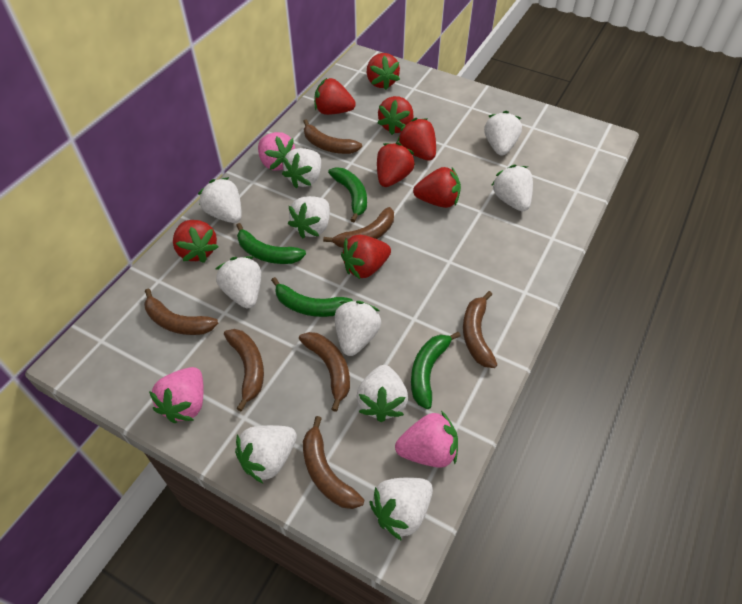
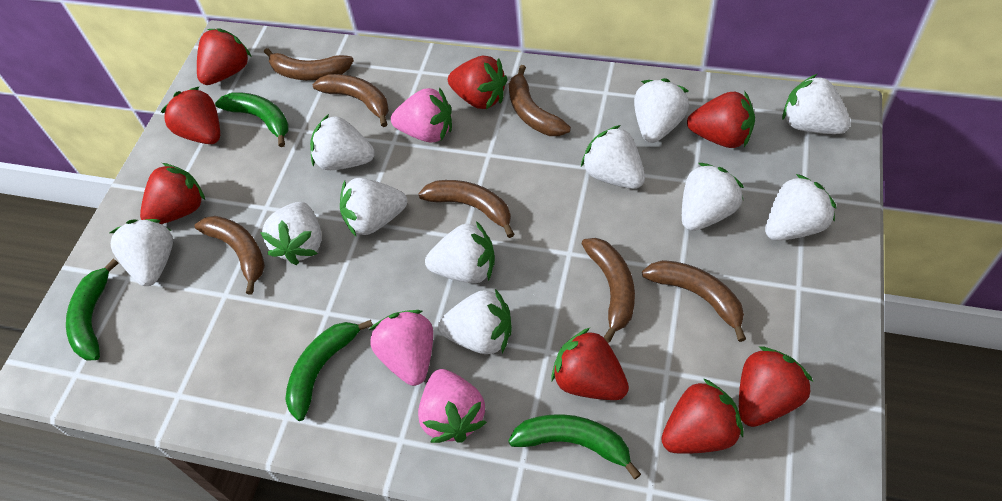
white strawberry: [198,177,242,223] [216,256,261,309] [235,425,297,483] [282,148,321,188] [288,196,330,238] [335,301,381,356] [356,365,408,422] [369,477,433,541] [484,111,522,156] [491,165,533,211] = 10 -> [110,219,173,286] [260,202,322,265] [310,114,375,170] [340,178,407,236] [425,221,495,283] [438,289,512,354] [581,125,645,189] [634,78,689,143] [682,163,744,231] [765,174,836,241] [782,74,851,134] = 11

